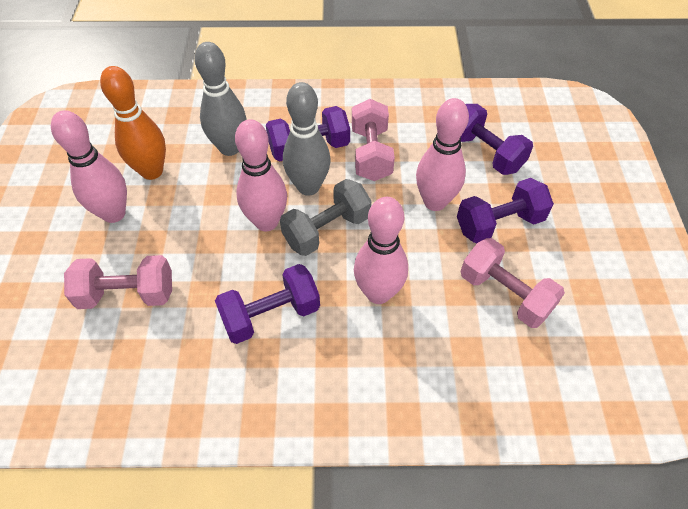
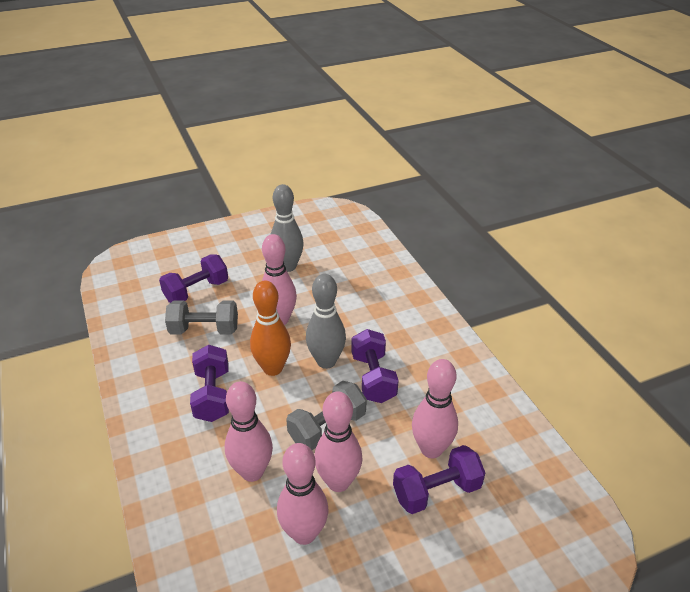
grey dumbbell: [280,179,371,256] = 1 -> [165,300,238,335] [286,381,367,450] = 2
pink bowling pin: [51,110,127,223] [235,119,287,231] [354,197,408,304] [416,98,469,211] = 4 -> [225,381,273,482] [262,234,297,325] [277,443,328,545] [315,391,362,492] [412,359,458,458] = 5
pink dumbbell: [64,255,172,309] [352,99,395,181] [461,238,565,328] = 3 -> none = 0

